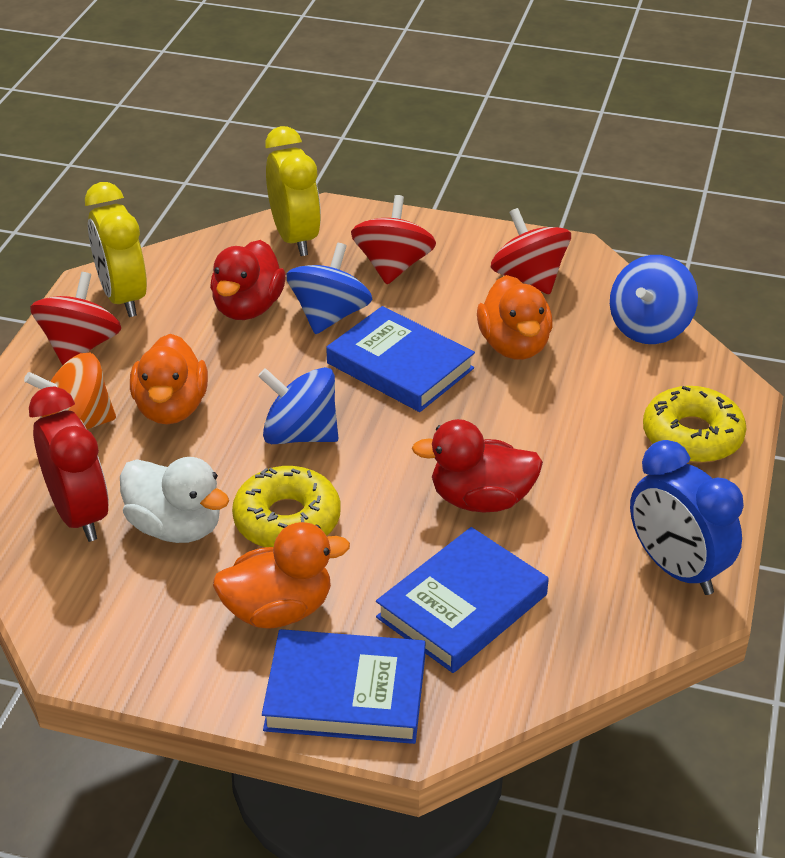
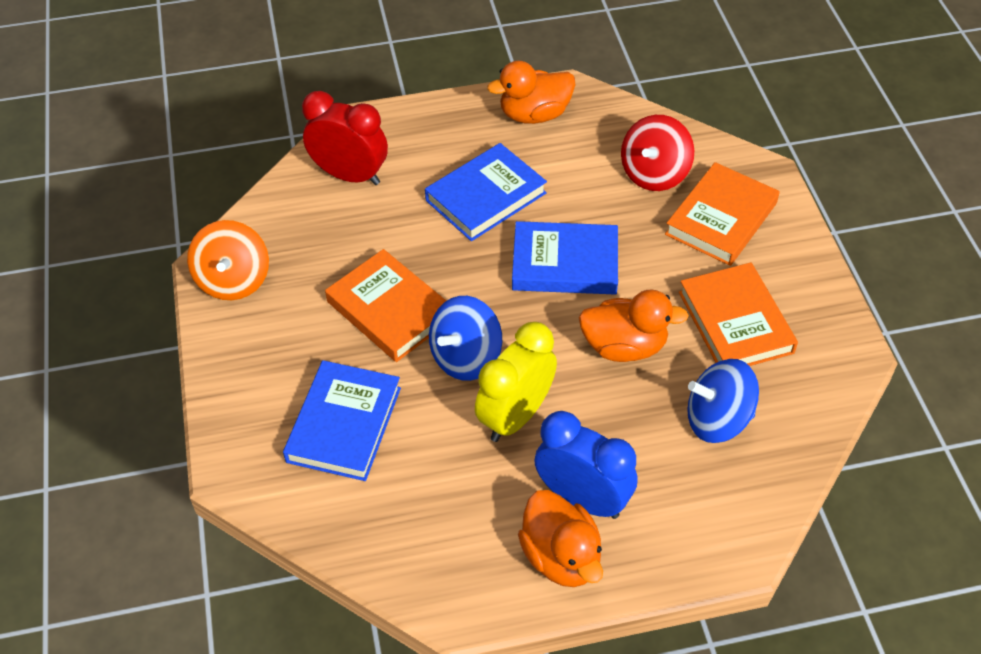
blue spinning top: [258,367,338,444] [286,243,372,334] [610,255,698,344] = 3 -> [429,296,502,381] [687,359,759,443] = 2
orange book: none = 0 -> [325,249,446,362] [665,162,780,266] [679,262,798,366] = 3
red duck: [210,240,286,320] [412,419,543,512] = 2 -> none = 0
red spinning top: [30,272,121,365] [351,195,436,284] [491,208,571,295] = 3 -> [621,115,694,191] = 1
white duck: [120,457,229,543] = 1 -> none = 0
yellow clock: [85,182,147,317] [265,126,321,256] = 2 -> [475,322,557,442] = 1
yellow donut: [232,466,340,548] [643,386,747,463] = 2 -> none = 0

